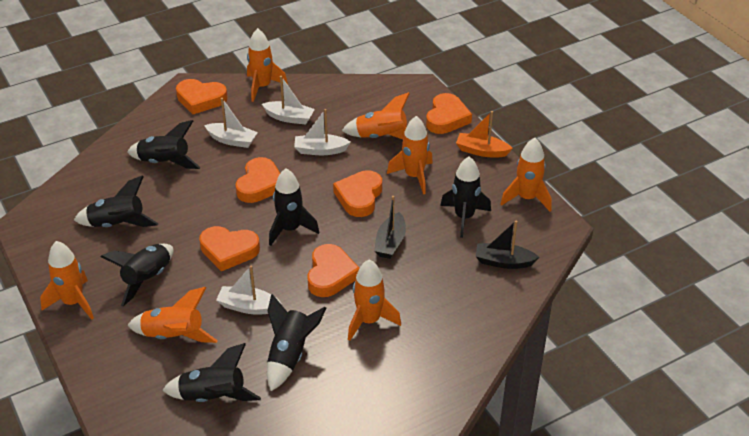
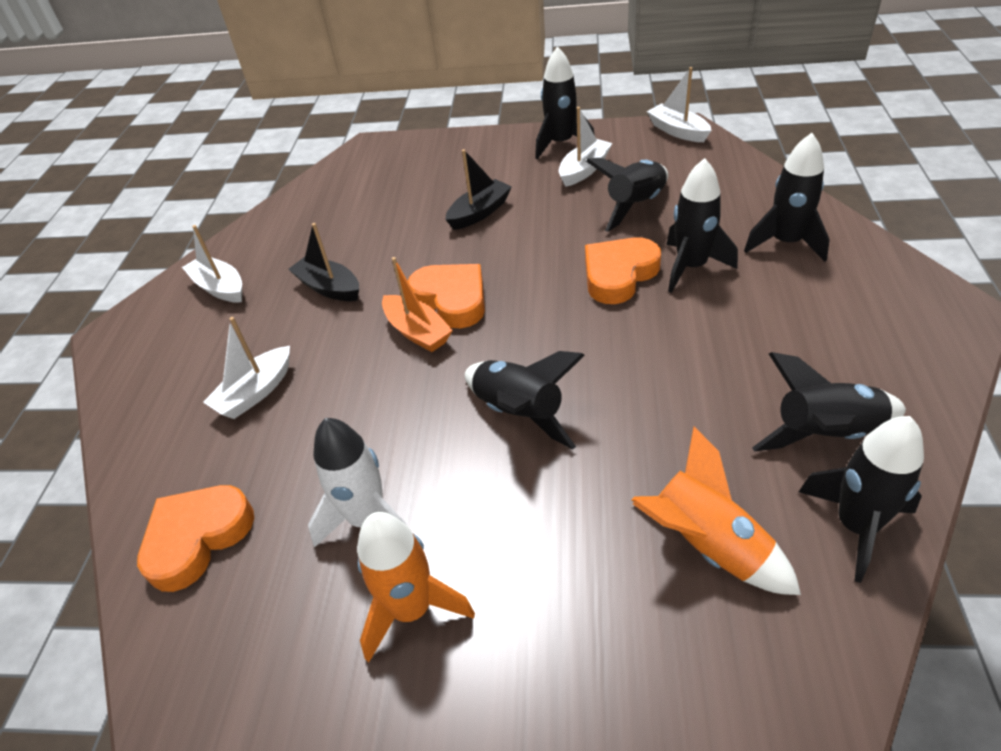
orange heart: [176,79,228,114] [199,226,260,271] [235,157,280,203] [307,244,360,297] [333,170,382,217] [426,93,472,134] = 6 -> [137,485,254,592] [408,264,485,328] [585,237,661,304] = 3
orange rocket: [40,241,94,320] [127,287,218,343] [247,28,288,102] [342,92,410,139] [348,259,401,341] [387,116,433,194] [500,138,552,212] = 7 -> [357,512,475,662] [632,427,801,595] = 2
white rocket: none = 0 -> [308,418,407,548] = 1

